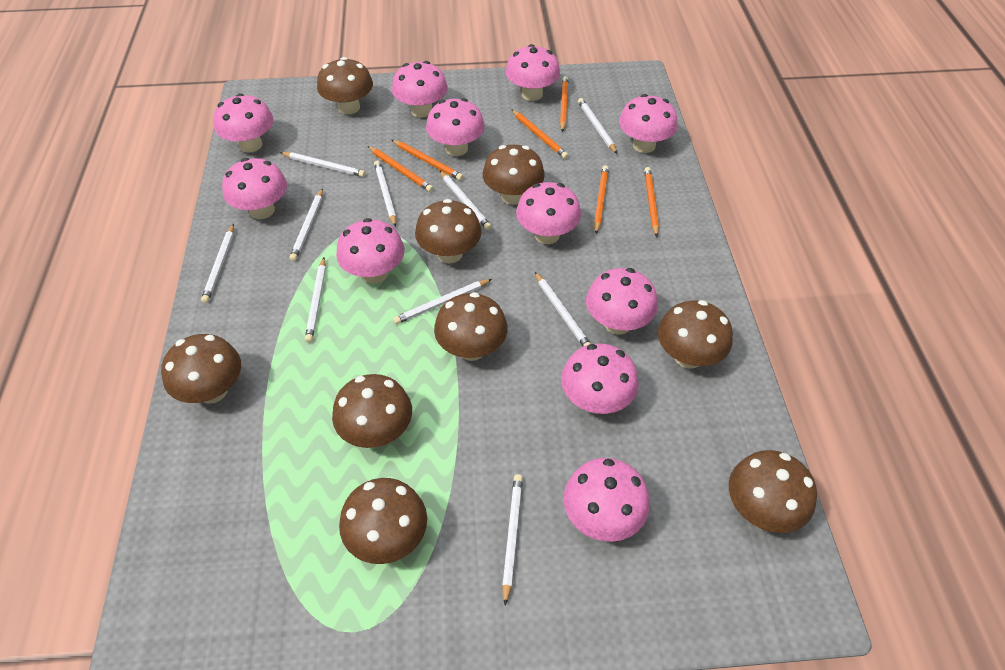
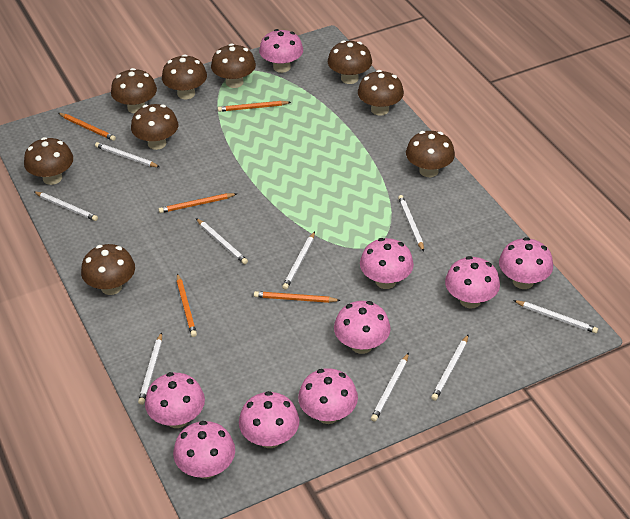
orange pencil: [368,146,433,192] [392,140,463,181] [511,109,569,159] [560,76,568,132] [594,165,609,234] [644,167,659,237] = 6 -> [59,113,116,141] [158,193,236,213] [177,273,197,337] [218,101,291,112] [254,291,341,303] = 5
pink mushroom: [213,93,273,153] [222,158,287,219] [336,218,405,283] [392,61,448,117] [426,98,485,156] [506,44,560,101] [516,182,581,244] [561,344,639,414] [563,458,650,542] [586,268,658,335] [619,94,678,153] = 11 -> [145,372,205,428] [173,421,235,479] [239,391,299,448] [259,29,303,73] [298,368,358,424] [334,301,391,354] [360,238,414,289] [445,256,500,308] [499,237,553,289] = 9
white pencil: [201,224,234,303] [280,152,365,177] [290,188,323,261] [305,258,326,343] [374,161,396,227] [393,279,492,324] [439,170,492,230] [502,474,523,605] [535,272,591,347] [578,98,617,154] = 10 -> [33,191,98,221] [95,142,160,167] [138,332,162,405] [196,218,248,264] [282,231,315,290] [371,353,409,422] [398,195,424,252] [431,335,468,401] [513,300,598,333] = 9

